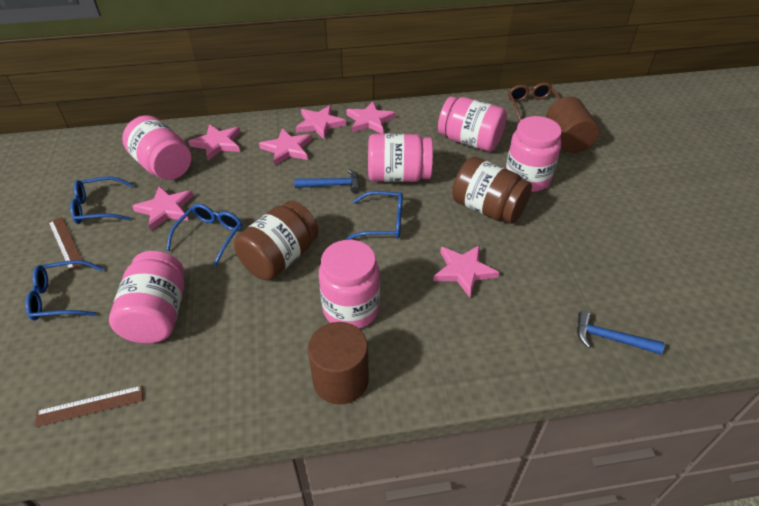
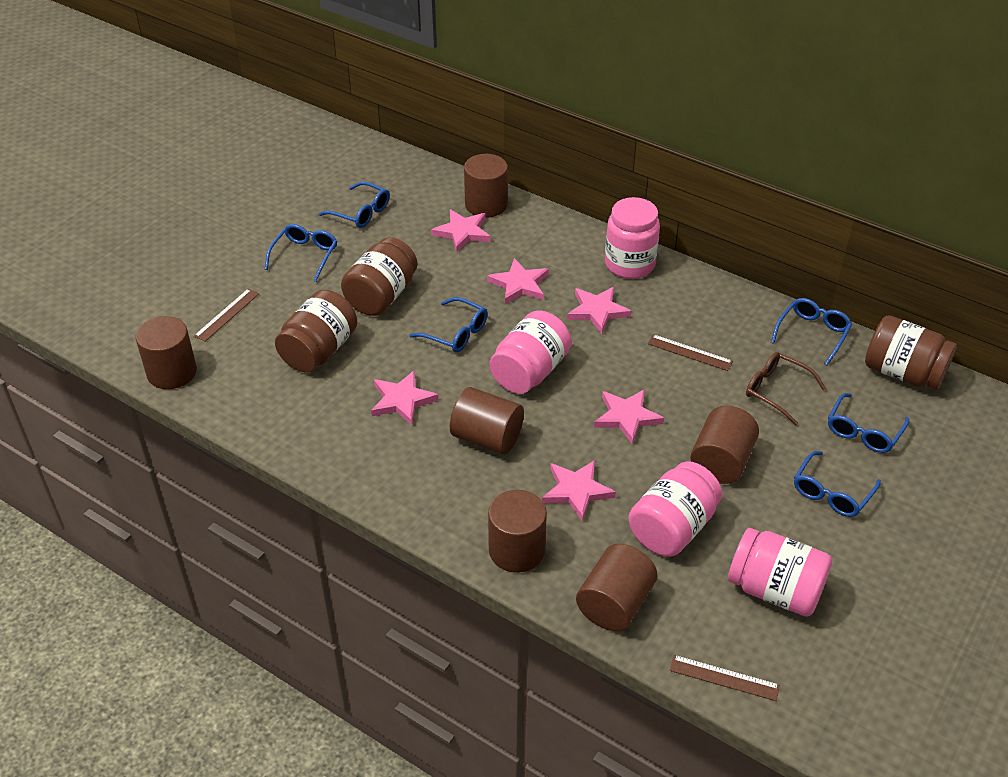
blue glasses: [25,260,104,321] [70,177,133,224] [166,204,242,267] [347,191,403,240] = 4 -> [265,224,337,282] [319,182,390,228] [409,297,488,353] [771,298,852,365] [794,451,881,517] [828,393,909,453] = 6
blue hammer: [294,169,360,193] [577,311,665,354] = 2 -> none = 0
brown cylinder: [308,322,369,405] [546,97,599,153] = 2 -> [136,316,197,389] [450,387,524,454] [464,154,508,218] [488,490,547,573] [576,543,658,631] [690,406,759,484] = 6
brown jar: [234,201,319,280] [452,157,532,224] = 2 -> [275,290,357,372] [341,237,417,316] [865,315,957,390] = 3
brown ruler: [35,386,143,427] [48,217,83,270] = 2 -> [194,289,259,342] [647,334,733,371] [670,655,780,701] = 3
pink jar: [109,251,184,344] [122,115,191,180] [319,240,380,329] [368,134,433,182] [438,96,507,152] [506,116,562,192] = 6 -> [490,310,572,394] [605,197,660,279] [629,461,722,557] [728,528,832,617] = 4

